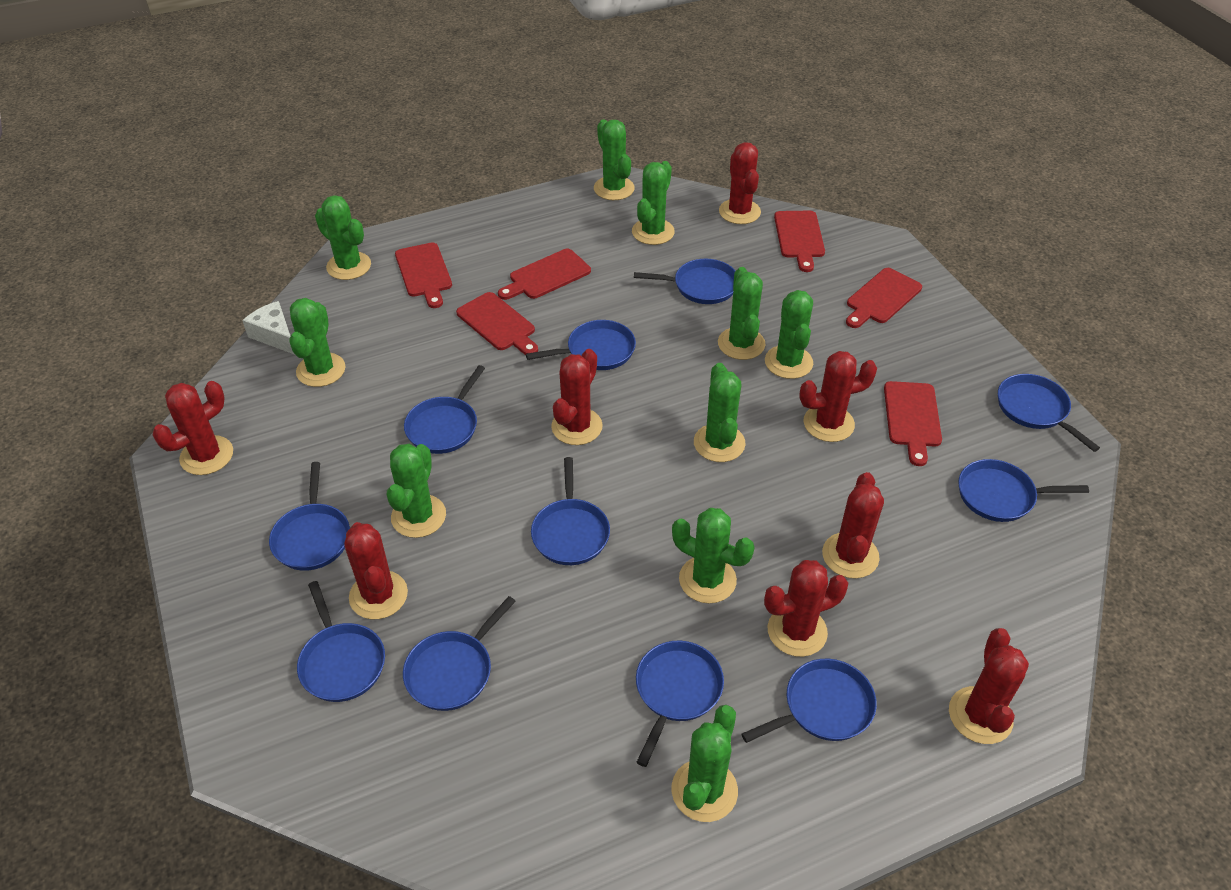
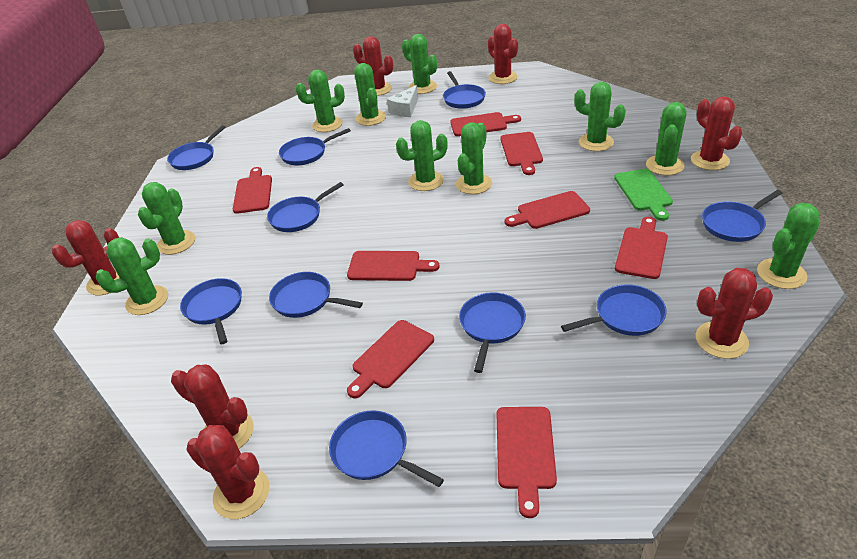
blue pan: [269,462,350,571] [297,581,385,702] [403,596,516,711] [404,365,485,454] [526,320,636,370] [531,457,610,565] [634,259,735,304] [636,641,724,767] [741,659,877,743] [958,459,1089,522] [998,374,1100,452] = 11 -> [167,125,226,170] [180,278,242,344] [267,182,344,232] [269,272,363,318] [279,128,351,165] [329,410,444,487] [443,71,486,109] [459,292,526,373] [561,285,666,336] [702,190,782,242] = 10
green cutting board: none = 0 -> [614,169,673,221] = 1
red cactus: [153,381,233,475] [344,522,408,619] [551,349,603,445] [719,142,761,224] [764,560,848,657] [799,351,877,442] [822,472,884,578] [949,628,1029,744] = 8 -> [52,220,120,295] [171,365,254,449] [187,425,270,519] [353,36,393,96] [488,24,518,84] [691,96,742,170] [696,268,773,359] = 7
red cutting board: [395,242,452,308] [456,292,538,355] [498,249,591,300] [774,211,825,272] [846,268,922,328] [884,381,942,466] = 6 -> [233,167,272,214] [347,251,440,281] [347,320,434,398] [450,112,521,136] [496,407,557,518] [500,132,543,175] [505,191,590,229] [615,217,668,279] = 8

